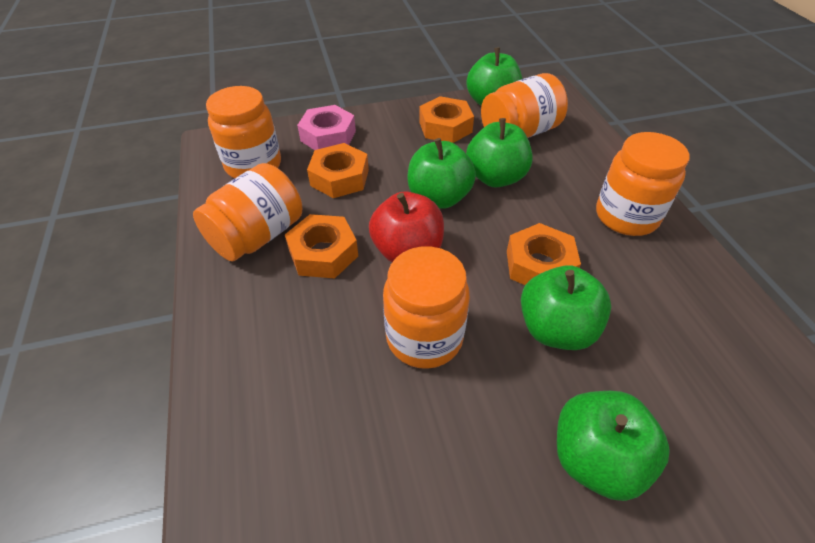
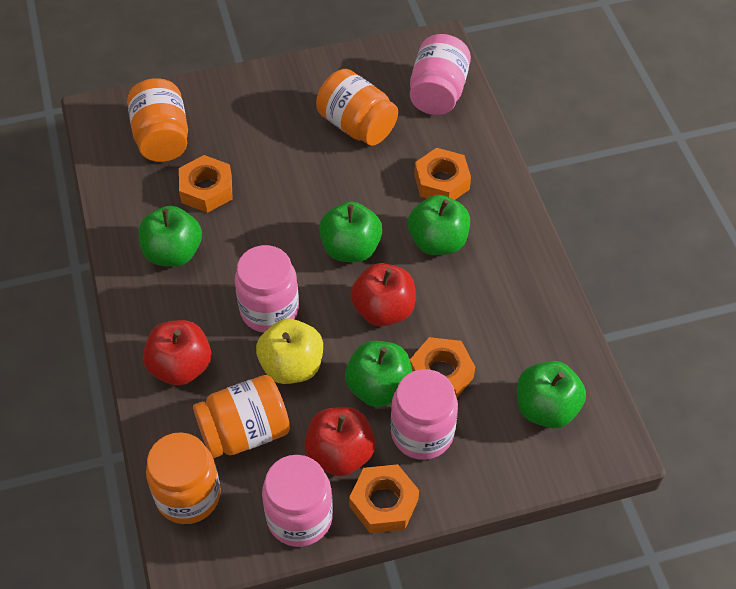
orange jar: [193,163,302,261] [206,86,281,179] [383,246,470,369] [481,73,568,138] [596,132,689,236] = 5 -> [127,78,188,162] [146,432,221,524] [193,375,290,458] [316,69,398,146] = 4
pink jar: none = 0 -> [235,245,299,333] [262,455,333,547] [391,369,458,460] [410,34,471,115] = 4
pink nut: [297,105,356,150] = 1 -> none = 0
red apple: [369,192,444,262] = 1 -> [143,320,211,386] [304,407,375,476] [351,263,416,327] = 3
yellow apple: none = 0 -> [256,319,323,384] = 1

